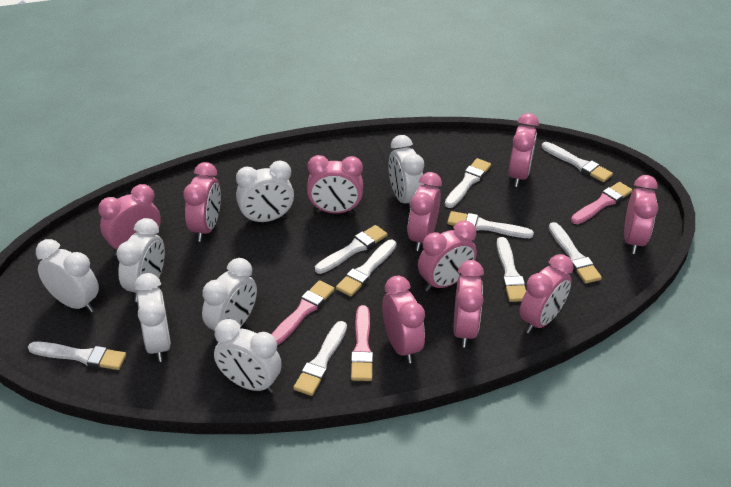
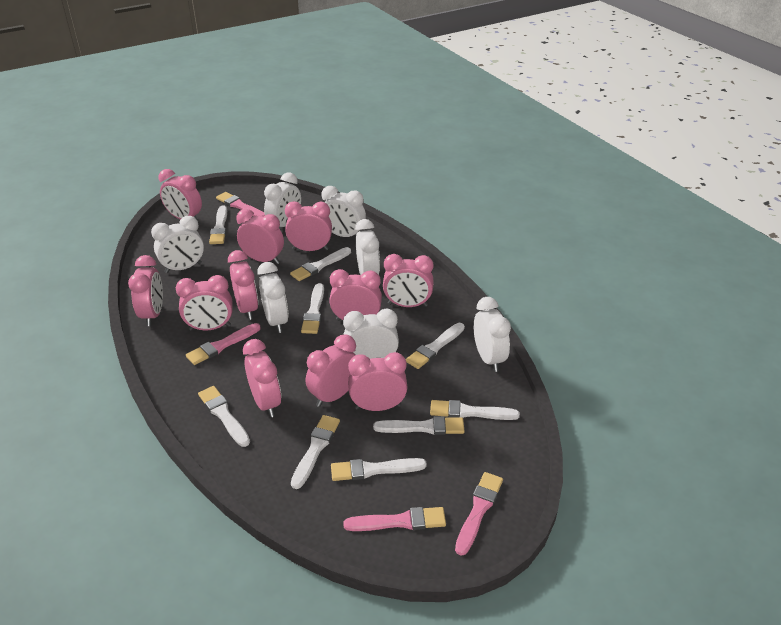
pink brush: [271,280,334,345] [351,305,373,381] [571,182,632,224] = 3 -> [186,323,260,365] [216,192,265,217] [343,507,446,531] [455,472,503,556] = 4
pink clock: [98,184,161,256] [184,162,221,242] [307,155,363,214] [382,276,425,363] [408,172,442,251] [418,221,477,291] [453,260,484,348] [508,113,539,187] [519,254,574,334] [624,175,658,254] = 10 -> [128,255,163,326] [159,169,202,222] [176,275,233,331] [228,250,258,320] [237,209,284,264] [243,339,281,417] [285,201,332,251] [306,334,356,407] [329,269,382,321] [348,352,408,411] [383,254,434,307] = 11

